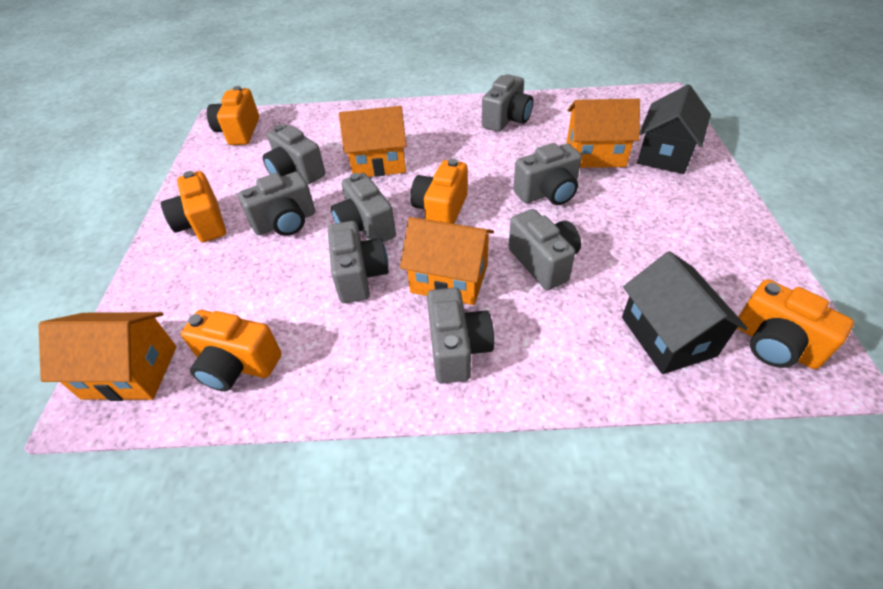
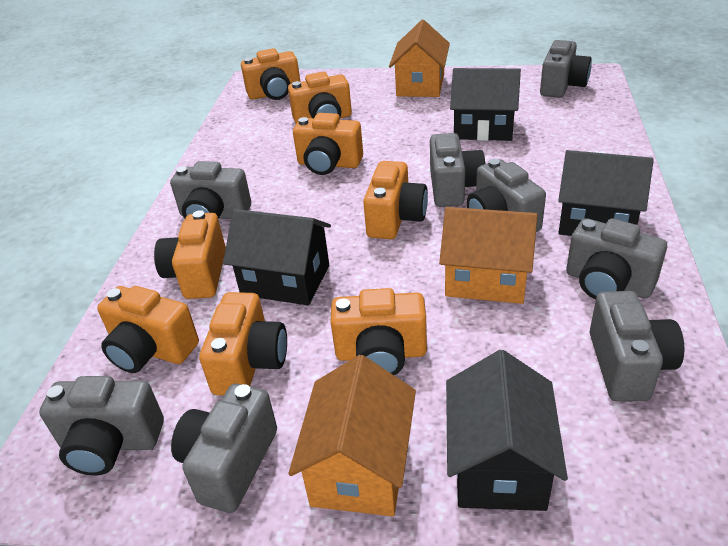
black house: [622,251,748,374] [637,84,711,174] = 2 -> [223,209,331,305] [446,350,568,511] [450,68,521,141] [558,150,654,236] = 4
orange camera: [161,171,226,242] [181,310,281,391] [207,86,259,145] [410,158,468,224] [737,279,854,369] = 5 -> [97,286,199,373] [154,210,226,299] [199,292,287,396] [241,48,300,100] [288,72,352,124] [293,113,363,175] [331,288,427,375] [363,161,428,239] = 8
orange house: [38,312,177,401] [339,106,407,177] [400,217,494,305] [567,99,640,168] = 4 -> [288,355,416,516] [389,20,450,97] [439,207,538,304] = 3

